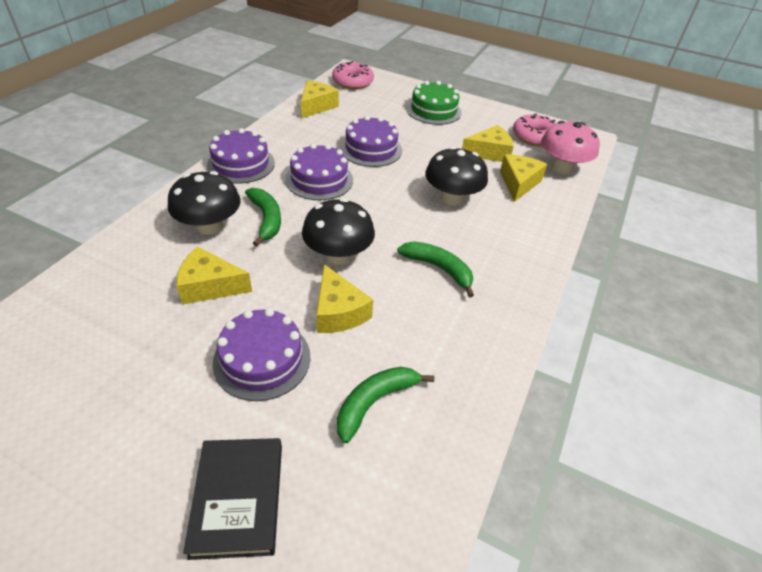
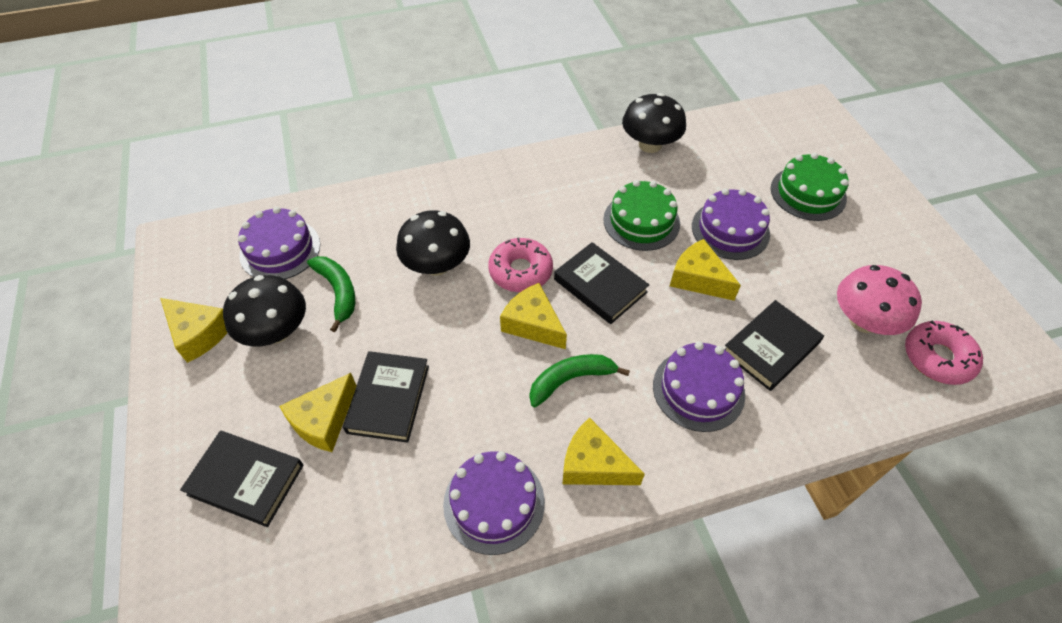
black book: [183,438,282,560] = 1 -> [180,431,304,527] [343,351,429,443] [554,242,649,324] [724,300,824,391] = 4
green banana: [245,188,281,247] [337,367,434,443] [397,241,474,297] = 3 -> [307,256,355,332] [530,354,630,408] = 2
green cake: [406,81,462,125] = 1 -> [603,180,680,251] [771,153,849,221] = 2

